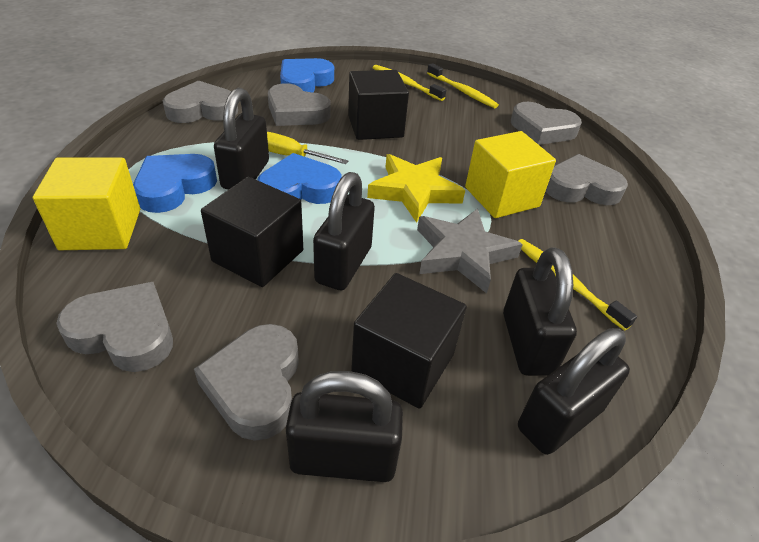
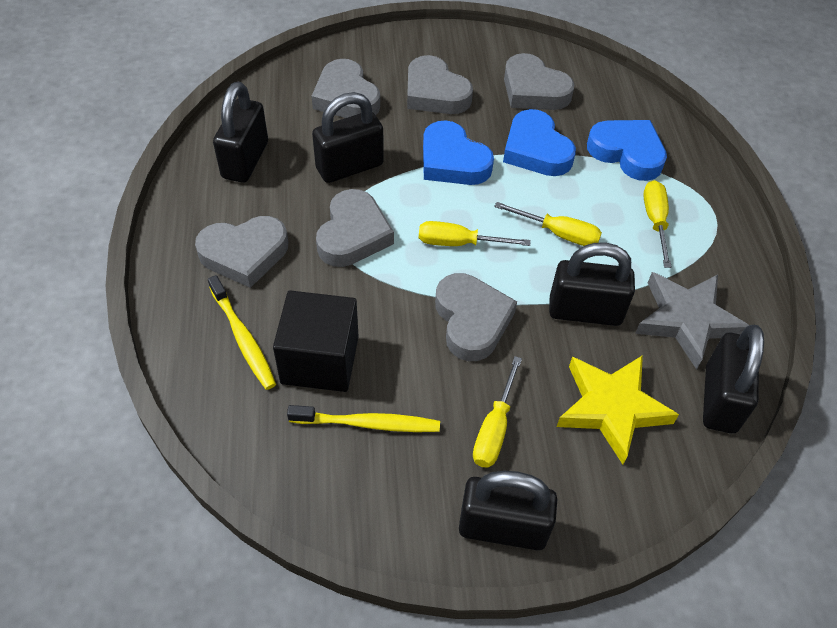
black cube: [201,177,303,287] [348,70,409,140] [351,273,467,409] = 3 -> [273,290,359,392] = 1
yellow cube: [33,158,140,250] [465,131,556,218] = 2 -> none = 0
yellow screwdriver: [267,132,348,164] = 1 -> [419,221,531,246] [473,356,522,468] [494,202,602,246] [643,180,671,268] = 4
yellow toothbrush: [373,65,446,101] [427,63,499,108] [519,239,637,331] = 3 -> [208,275,276,390] [287,405,440,432] = 2

